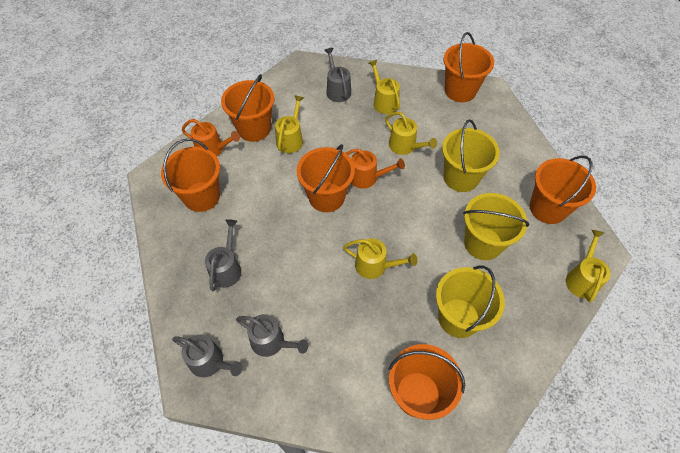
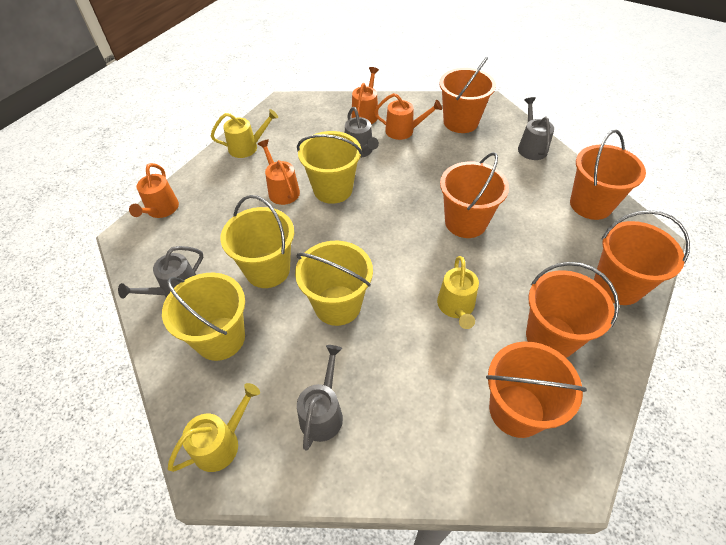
orange watering can: [182,119,240,156] [346,149,405,189] = 2 -> [129,163,179,218] [258,140,300,205] [351,67,379,124] [374,93,442,140] = 4
yellow bucket: [436,266,505,338] [442,119,500,192] [463,193,529,260] = 3 -> [162,273,245,361] [220,195,294,288] [295,241,373,326] [297,131,363,204] = 4
yellow watering can: [275,95,304,153] [343,238,418,279] [369,60,400,114] [385,112,437,155] [566,230,611,302] = 5 -> [168,383,260,472] [211,109,278,158] [437,256,479,329] = 3

